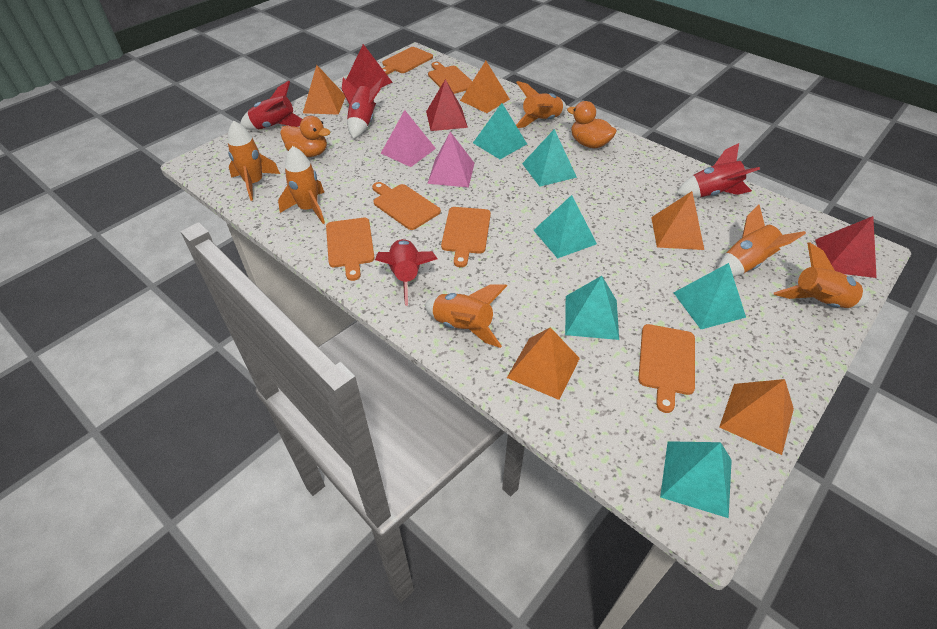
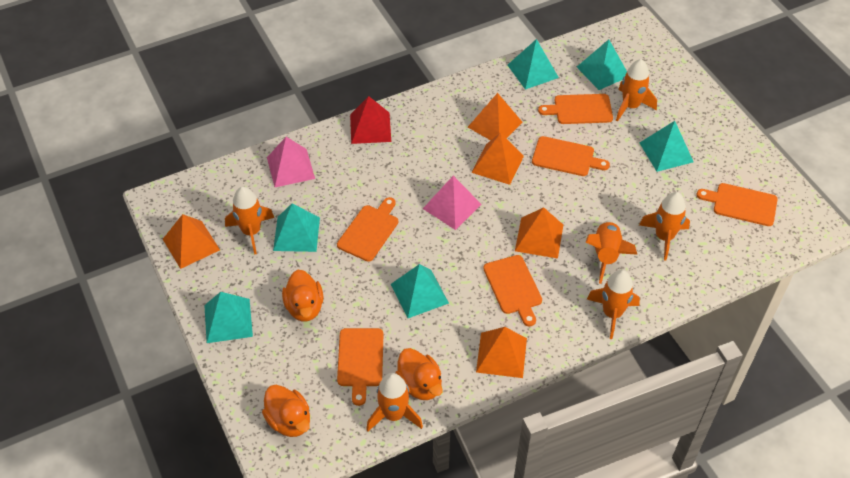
orange duck: [280,116,330,157] [567,101,617,148] = 2 -> [262,385,310,437] [282,270,324,321] [395,348,443,400] = 3
red pyramid: [346,44,392,89] [426,79,468,131] [815,216,877,278] = 3 -> [350,96,391,144] = 1
red rocket: [240,81,302,130] [342,77,384,139] [375,239,437,306] [676,143,760,197] = 4 -> none = 0

